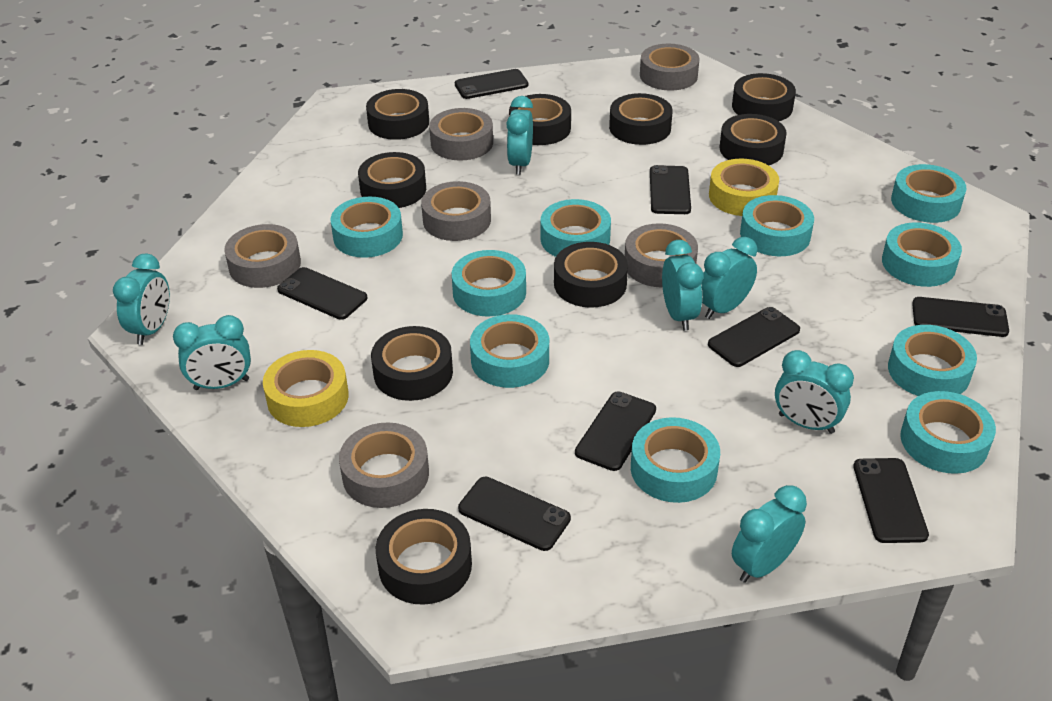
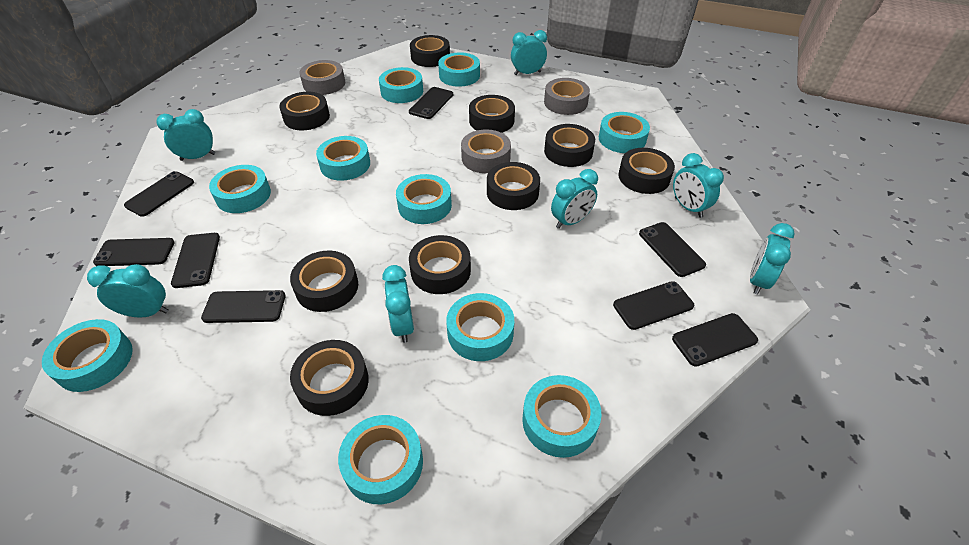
grey tape: [224,224,301,288] [339,422,429,508] [421,181,491,241] [429,108,493,160] [625,223,698,288] [640,44,700,91] = 6 -> [299,60,345,95] [461,130,511,173] [544,78,590,115] = 3
yellow tape: [263,350,349,427] [709,159,779,216] = 2 -> none = 0

